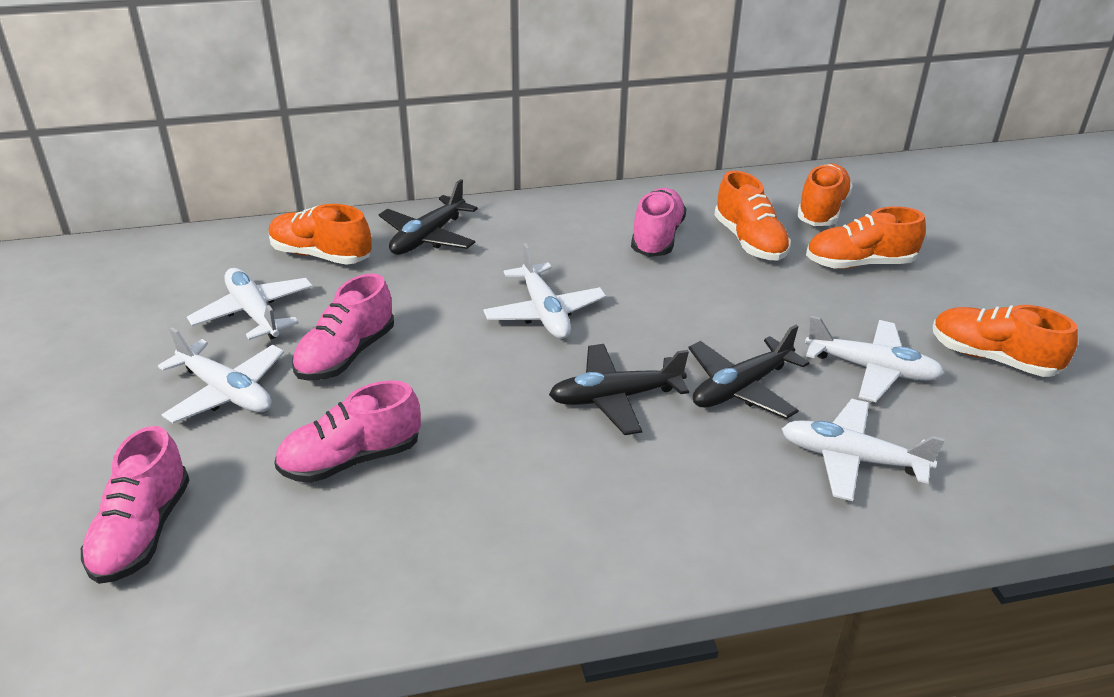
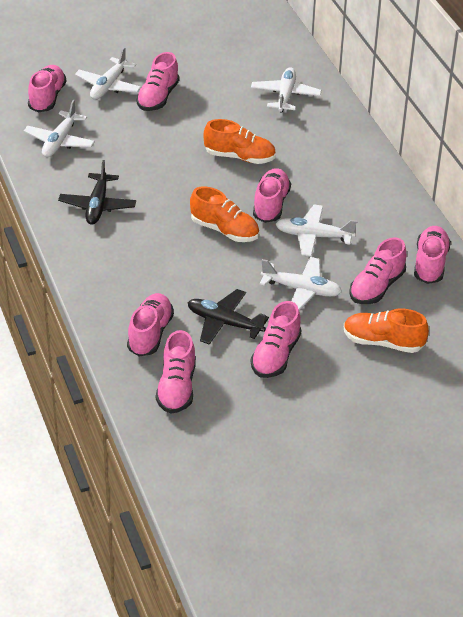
black plane: [379,179,478,255] [549,344,689,435] [689,325,809,419] = 3 -> [58,160,136,225] [188,289,269,345] = 2
orange shoe: [269,204,371,265] [714,171,791,260] [797,164,853,226] [806,207,926,269] [933,305,1078,377] = 5 -> [190,187,259,242] [204,119,276,164] [344,308,429,353] = 3
pink shoe: [81,426,190,584] [274,380,421,483] [292,273,394,381] [631,188,686,257] = 4 -> [28,65,66,112] [127,293,174,356] [136,52,179,111] [156,330,196,414] [251,301,301,378] [253,168,291,223] [349,238,406,304] [414,226,451,284] = 8

